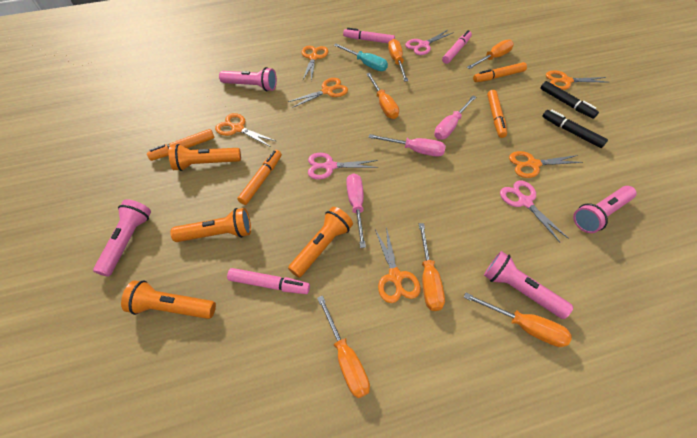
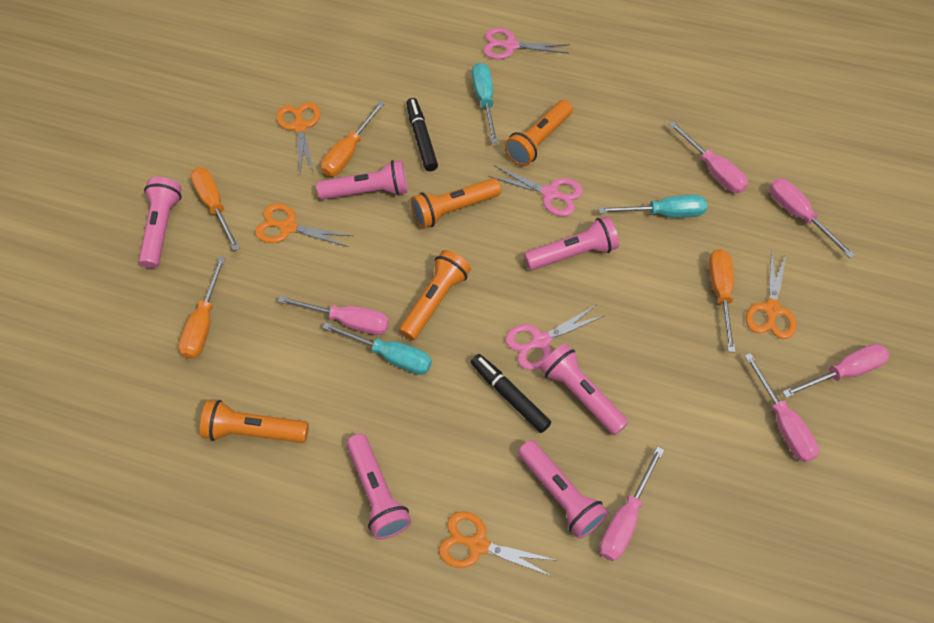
orange marker: [147,129,214,161] [237,150,282,205] [473,62,527,82] [487,90,507,138] = 4 -> none = 0
orange scissors: [215,113,276,147] [288,78,348,108] [302,46,328,81] [375,227,421,303] [509,151,583,178] [546,70,610,90] = 6 -> [255,203,353,247] [276,102,320,174] [439,511,558,577] [746,250,796,339] = 4
orange screwdriver: [317,295,370,398] [366,73,399,119] [388,39,408,82] [419,223,445,311] [464,293,572,347] [467,39,514,69] = 6 -> [178,256,225,359] [190,167,240,251] [321,101,385,177] [709,249,735,352] = 4
pink flashlight: [93,199,151,277] [219,67,277,91] [484,251,573,319] [573,186,637,233] = 4 -> [139,177,182,268] [316,160,408,200] [346,434,411,540] [518,440,608,539] [524,216,619,270] [539,343,629,435] = 6
pink marker: [227,268,310,294] [343,28,395,43] [442,30,472,64] = 3 -> none = 0
pink screwdriver: [346,173,366,248] [368,134,446,157] [434,95,476,140] = 3 -> [278,296,389,335] [599,446,664,561] [669,121,748,193] [744,353,819,462] [769,178,855,258] [783,344,890,398] = 6
turquoise screwdriver: [334,43,388,71] = 1 -> [322,322,432,375] [472,63,498,143] [599,195,707,217] = 3

